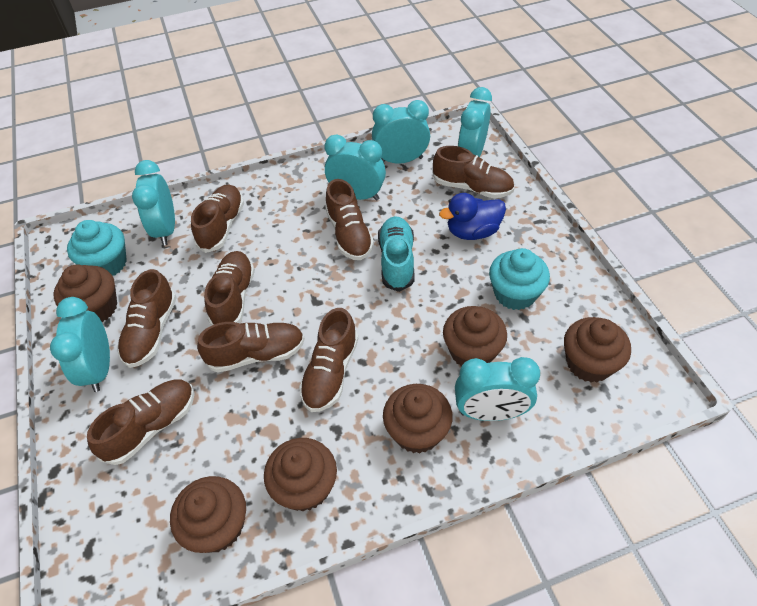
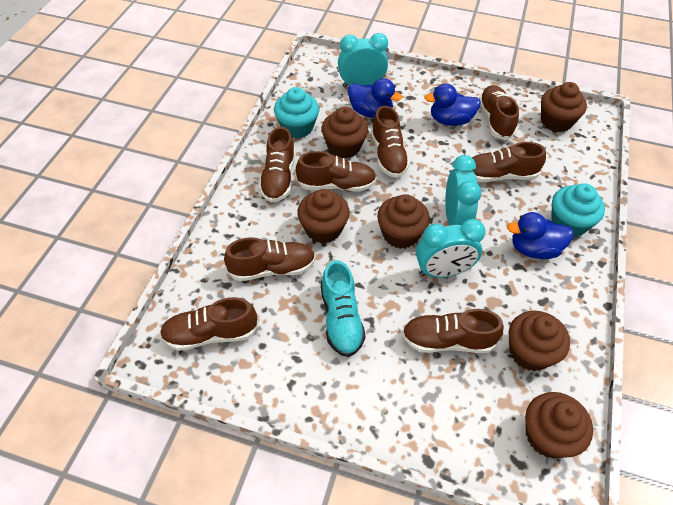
blue duck: [439,193,506,240] = 1 -> [348,78,402,118] [424,83,481,126] [507,212,574,259] = 3
turquoise clock: [50,297,110,392] [132,160,175,246] [324,134,386,200] [372,100,430,164] [455,357,540,421] [458,87,492,157] = 6 -> [338,33,388,88] [416,219,485,278] [445,155,481,226] = 3

